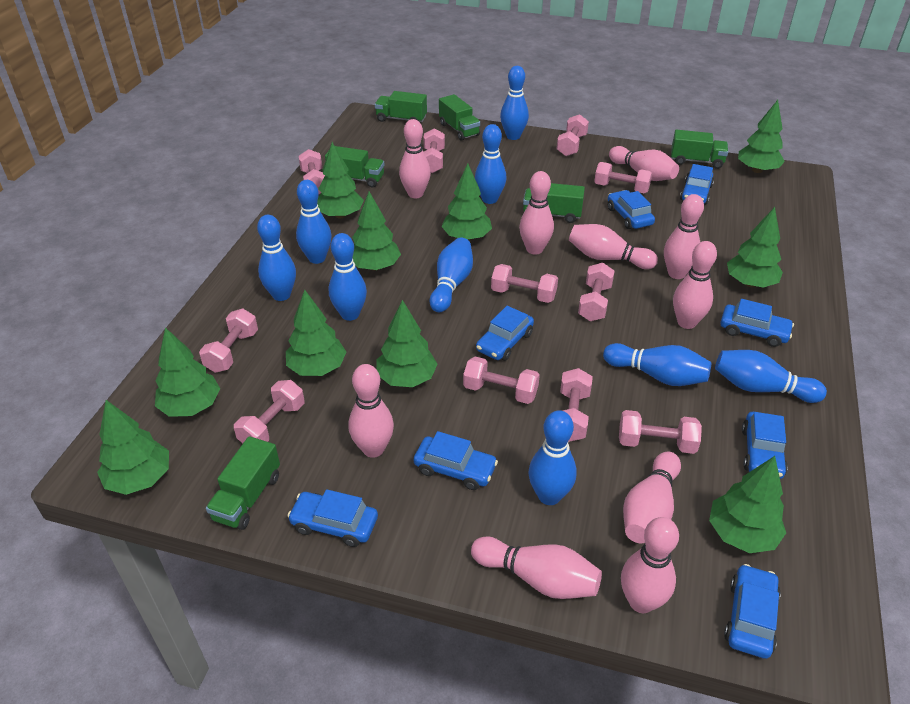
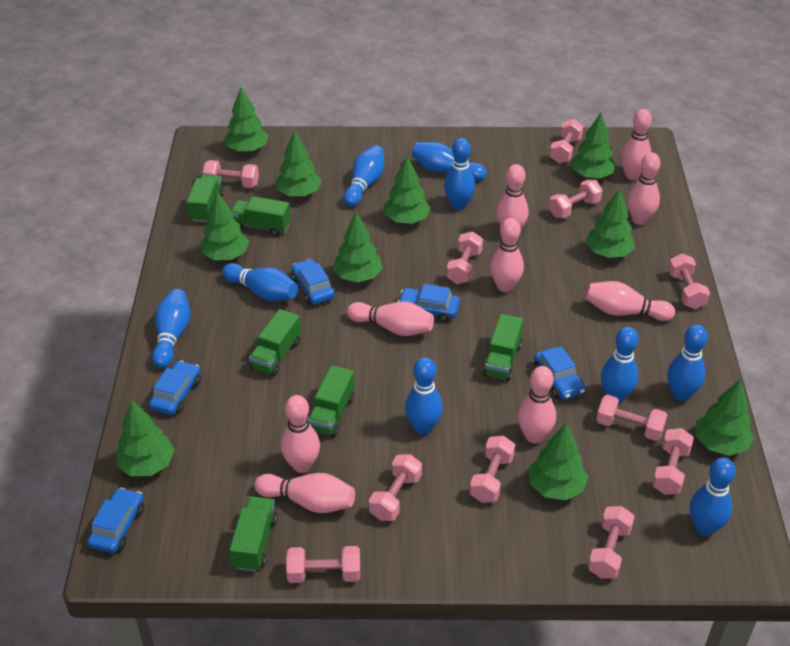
blue car: [287,489,378,547] [414,431,498,490] [476,306,534,361] [608,190,655,229] [680,164,714,205] [720,299,794,347] [724,564,781,659] [742,412,788,479] = 8 -> [88,487,144,553] [149,361,201,415] [291,259,335,305] [397,284,460,322] [534,346,586,400] = 5
pink bowling pin: [348,364,394,458] [399,119,431,198] [471,536,602,599] [519,171,554,255] [569,224,658,269] [609,146,679,181] [621,517,679,613] [623,452,681,543] [664,194,704,279] [673,241,717,329] = 10 -> [254,473,355,513] [281,395,320,473] [347,301,434,336] [490,218,524,292] [496,164,528,229] [518,366,556,443] [586,281,675,321] [621,109,652,180] [628,152,661,225] = 9

